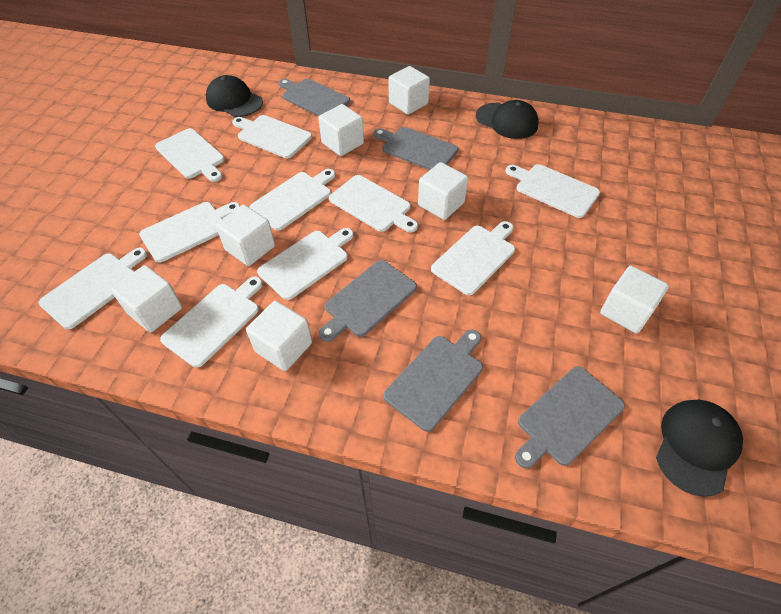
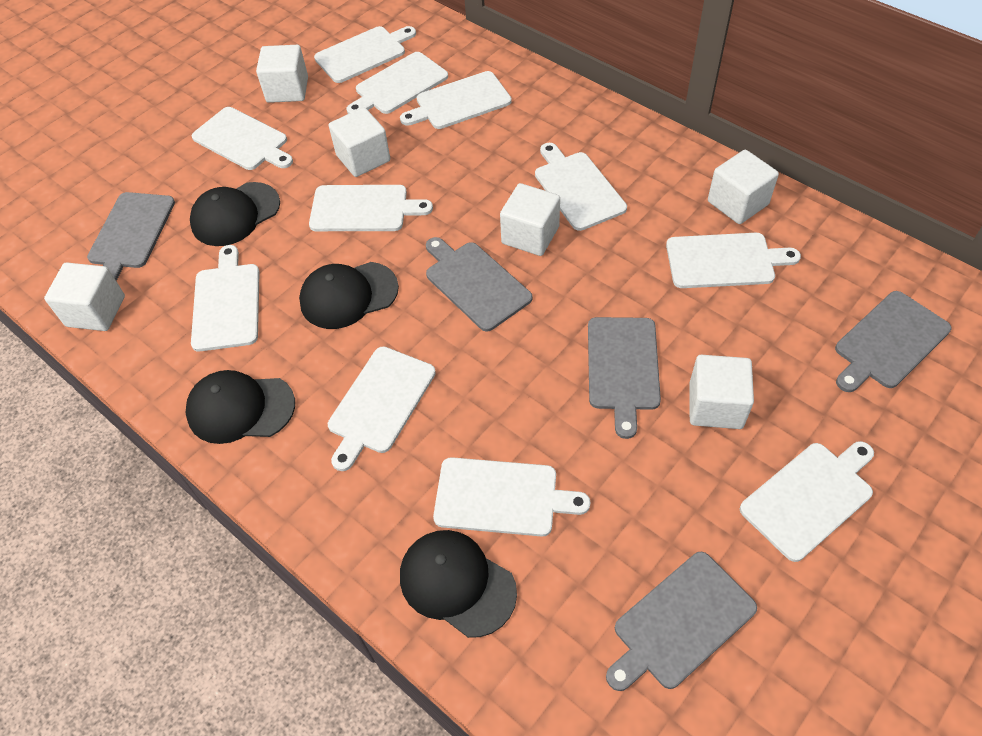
black cap: [206,75,263,117] [476,100,539,139] [656,400,743,497] = 3 -> [186,370,295,444] [190,182,280,246] [299,262,399,329] [400,530,517,638] = 4
white cube: [111,265,182,333] [216,205,275,266] [246,301,312,371] [318,104,364,156] [389,66,430,115] [418,162,468,220] [600,266,669,334] = 7 -> [44,262,125,331] [256,45,308,103] [329,107,390,177] [500,183,560,256] [689,355,754,429] [708,150,779,224] = 6
white cutting board: [39,248,147,329] [139,202,240,262] [155,128,225,182] [160,277,263,368] [232,115,312,158] [249,169,336,231] [257,228,354,300] [329,175,418,232] [431,221,515,295] [505,164,600,218] = 10 -> [191,245,260,351] [192,107,293,170] [309,185,433,231] [314,26,416,83] [328,346,436,471] [347,52,448,114] [400,71,512,129] [433,457,590,537] [535,143,627,231] [666,233,801,288] [740,441,874,562] = 11

